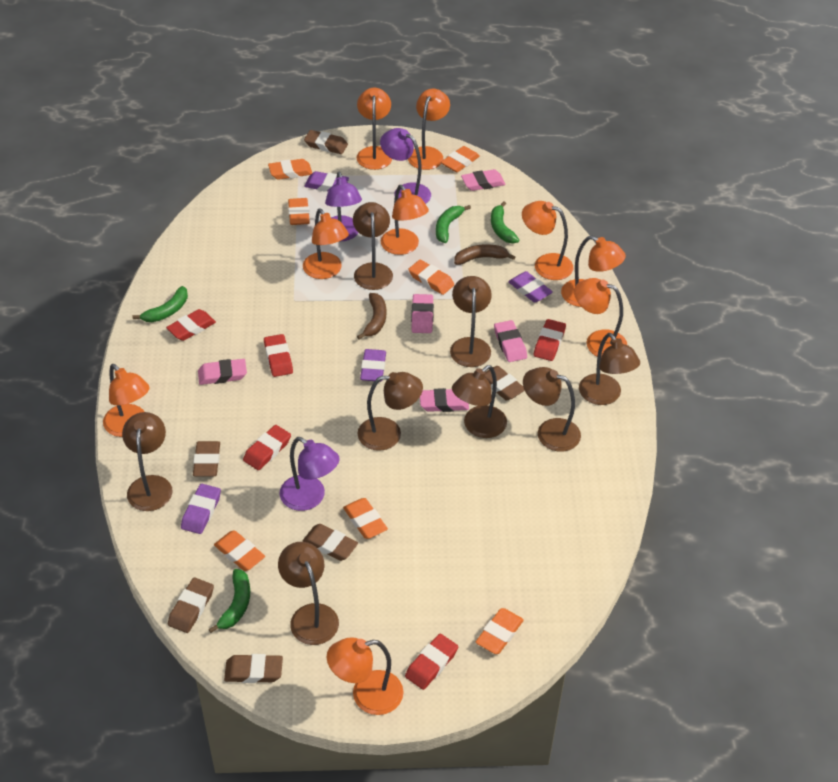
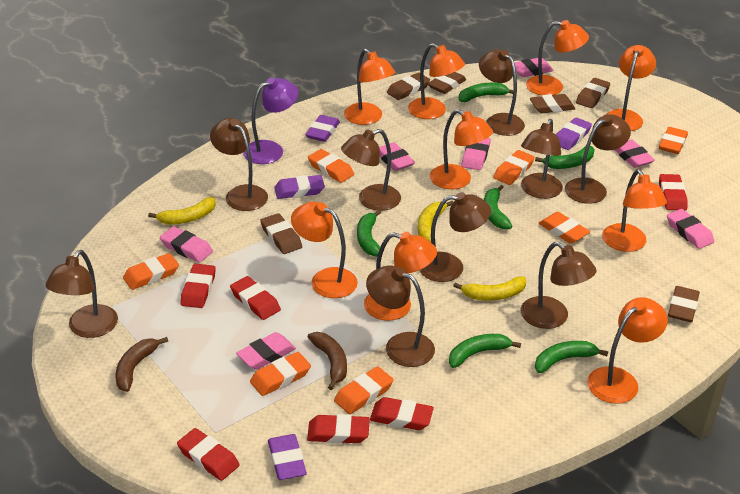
brown lamp: [122,412,172,511] [278,542,339,645] [353,202,393,290] [358,372,423,451] [450,276,492,367] [452,365,507,438] [523,367,581,452] [579,333,640,405] = 8 -> [45,250,118,338] [210,118,268,211] [341,129,401,211] [366,266,435,367] [419,192,491,282] [479,49,525,136] [521,119,563,199] [521,242,597,329] [565,114,631,204] = 9
green banana: [132,286,188,322] [209,569,250,633] [436,205,471,243] [491,201,519,244] = 4 -> [357,210,381,257] [449,334,521,368] [459,83,513,102] [484,185,512,230] [535,146,595,169] [535,341,608,373] = 6
pink eraser: [198,359,247,385] [411,294,434,333] [420,388,469,412] [461,169,506,191] [494,320,527,362] = 5 -> [160,226,213,263] [236,332,296,370] [379,142,415,171] [461,138,491,170] [514,58,554,77] [615,140,655,168] [667,209,714,249] = 7
purple lamp: [279,437,340,511] [325,171,362,241] [380,128,431,204] = 3 -> [243,77,299,164] = 1
red eraser: [166,309,216,341] [243,425,291,470] [264,334,293,377] [405,634,458,690] [534,319,566,361] = 5 -> [177,428,240,481] [180,264,216,308] [230,276,281,320] [307,414,370,444] [370,397,434,430] [659,174,688,211] = 6
yellow banana: none = 0 -> [148,197,216,224] [418,201,453,242] [453,276,526,301] = 3

